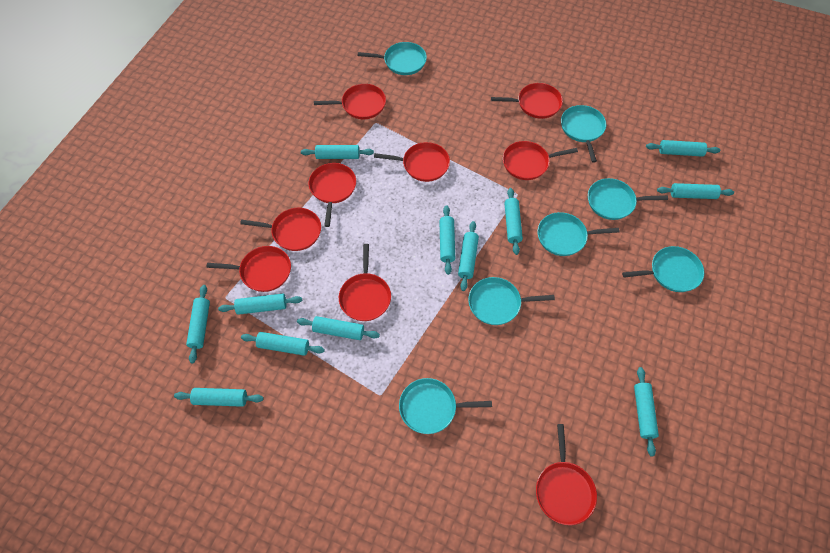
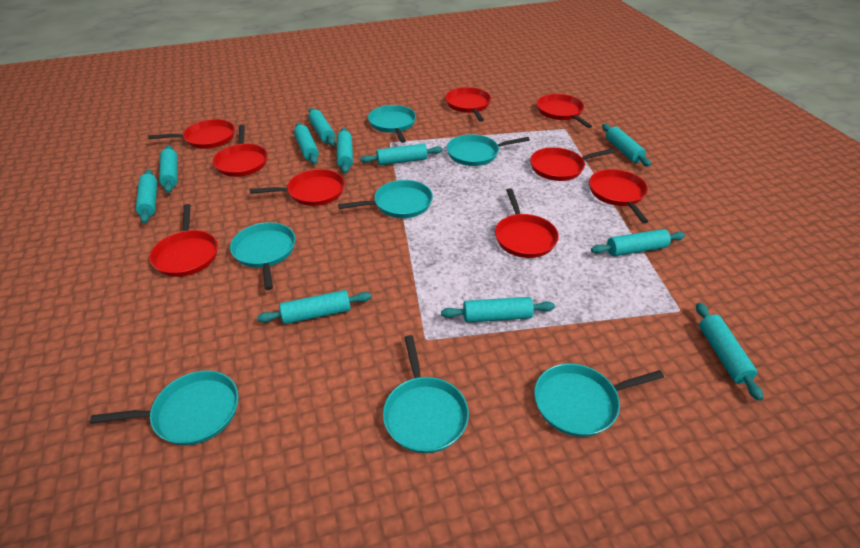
turquoise rolling pin: [174,388,264,407] [186,285,210,363] [218,294,302,315] [241,332,325,356] [297,316,380,340] [301,145,374,159] [440,206,455,275] [458,221,479,291] [504,188,523,255] [634,367,659,457] [646,140,720,157] [657,183,734,199] = 12 -> [136,169,157,223] [159,145,178,193] [257,290,372,324] [294,122,319,164] [308,108,335,146] [337,128,353,173] [360,144,443,165] [441,297,555,322] [591,229,685,256] [602,124,651,167] [696,303,763,401] = 11

